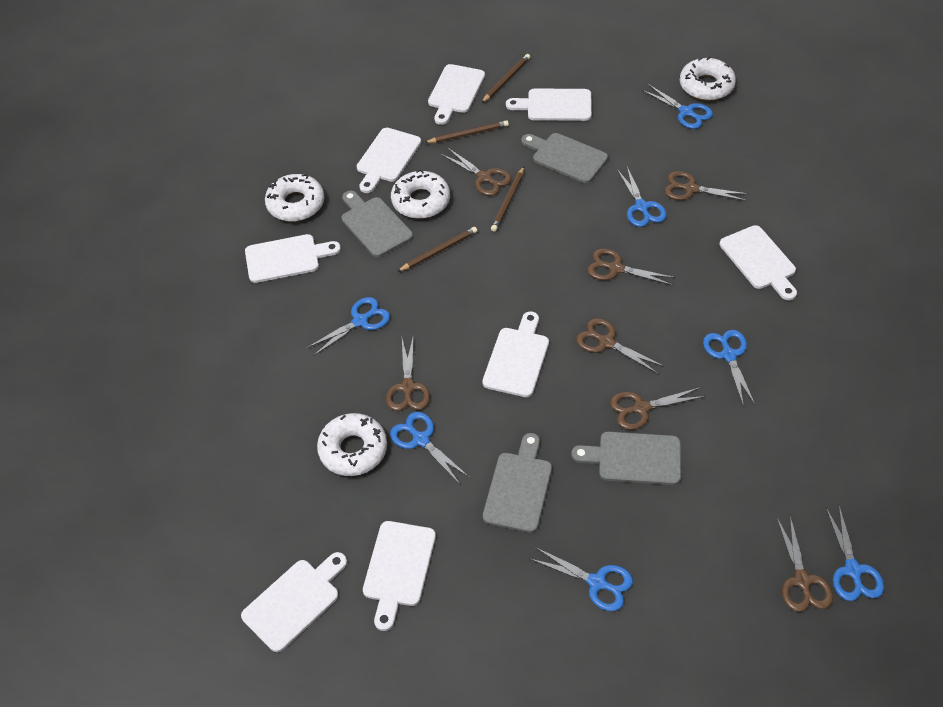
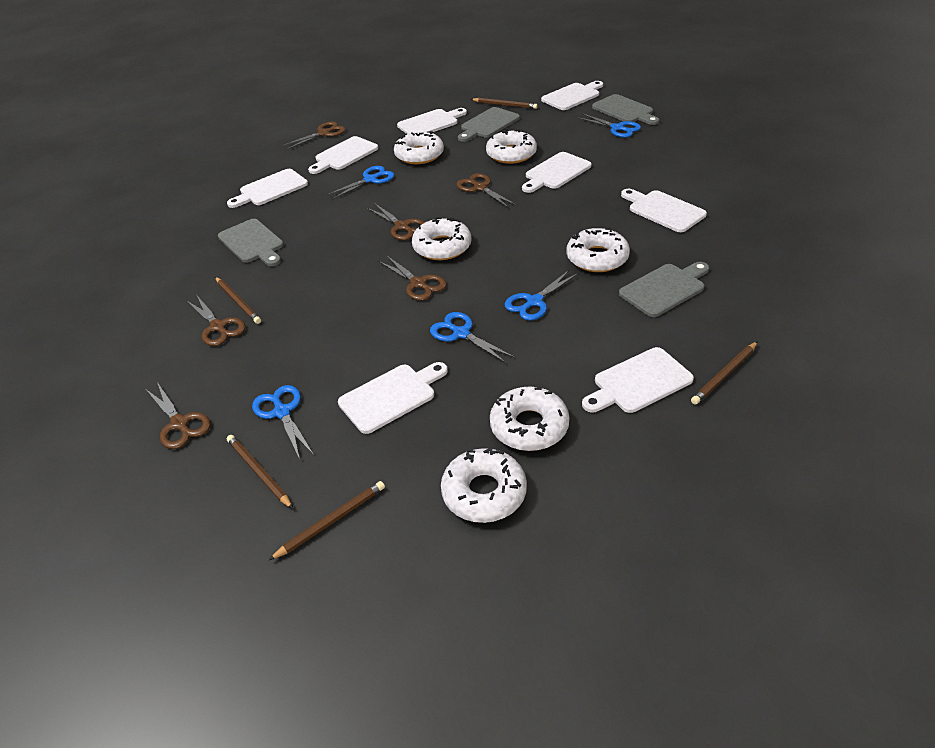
blue scissors: [307,297,390,356] [390,412,470,484] [530,547,633,611] [617,167,667,227] [642,84,713,129] [703,330,755,407] [826,506,884,601] = 7 -> [252,385,314,459] [326,166,394,200] [430,312,515,363] [505,270,579,320] [577,113,641,138] = 5
brown pencil: [397,227,477,272] [424,120,509,143] [481,54,530,103] [491,167,524,232] = 4 -> [215,277,261,324] [227,435,293,509] [269,481,385,560] [471,98,538,109] [691,341,758,404] = 5
brown scissors: [386,338,430,411] [441,148,511,196] [576,318,663,374] [587,248,676,285] [610,387,705,430] [664,171,748,201] [777,516,833,612] = 7 -> [147,382,211,449] [186,296,246,346] [282,122,346,149] [367,203,425,240] [378,255,447,301] [456,173,516,208] = 6
white donut: [265,173,325,222] [317,413,387,476] [391,169,450,219] [680,57,736,101] = 4 -> [394,131,444,164] [412,217,472,260] [441,447,527,523] [486,129,537,164] [490,386,570,451] [567,227,630,272] = 6

